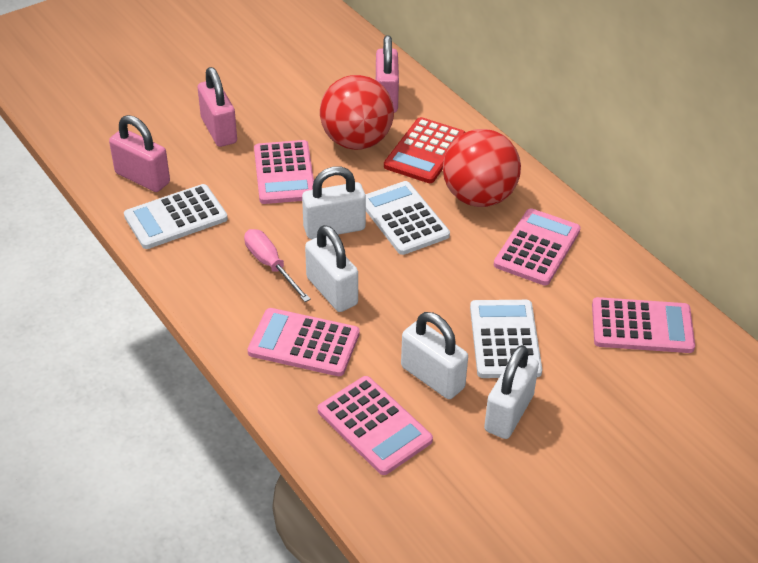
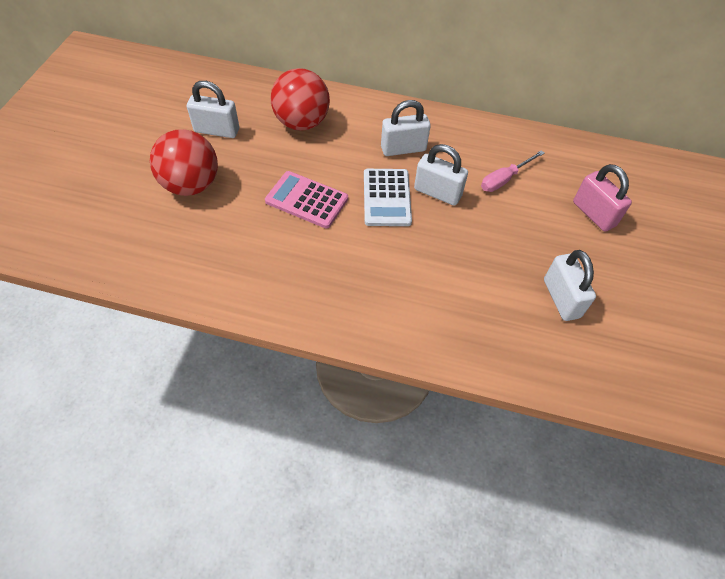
pink calculator: [247,308,360,376] [254,140,314,204] [318,376,433,475] [494,208,581,286] [592,297,695,353] = 5 -> [265,171,348,228] = 1
pink padlock: [109,115,170,192] [198,67,237,147] [376,35,399,113] = 3 -> [573,164,632,232] = 1
red calculator: [384,117,465,183] = 1 -> none = 0
white calculator: [124,184,228,249] [365,181,450,255] [470,300,542,378] = 3 -> [364,169,412,226] = 1

